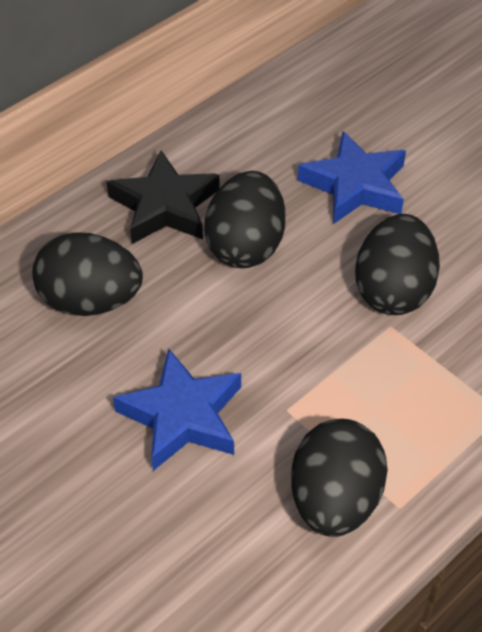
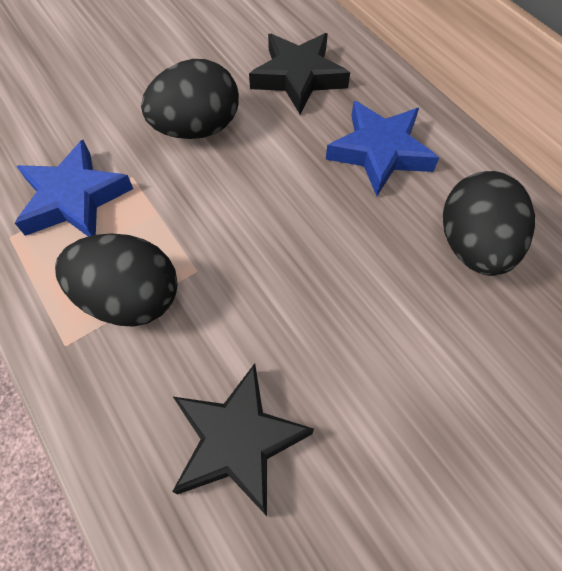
black egg: [32,232,143,316] [205,171,285,268] [291,419,388,537] [355,214,440,315] = 4 -> [55,234,178,327] [141,59,239,139] [443,171,535,276] = 3
black star: [107,150,220,244] = 1 -> [172,363,314,516] [249,33,350,114] = 2

